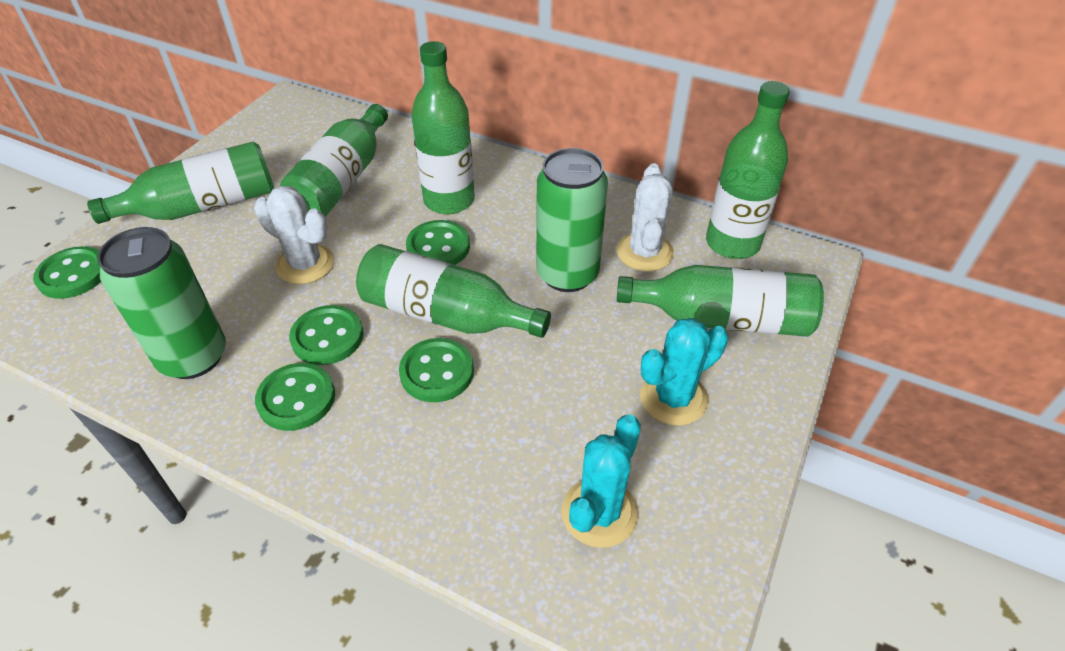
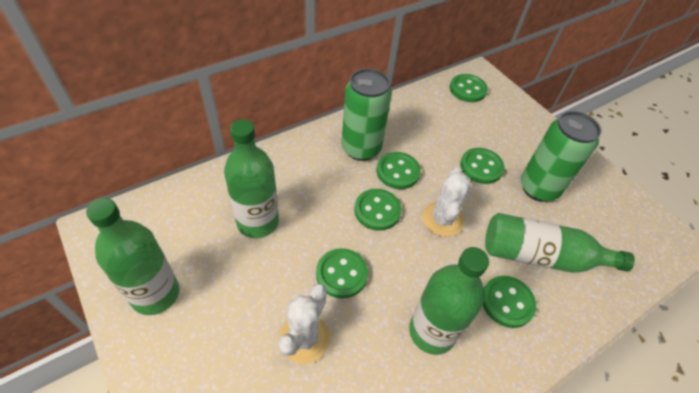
green bottle: [87,142,274,224] [280,104,388,217] [356,244,551,338] [411,41,475,214] [617,265,824,337] [706,81,790,259] = 6 -> [86,198,179,315] [224,119,279,238] [409,247,489,355] [485,213,635,273] = 4
green button: [33,246,101,299] [255,363,335,431] [289,305,363,365] [399,338,474,402] [406,220,470,265] = 5 -> [316,248,368,298] [354,189,402,231] [376,152,421,189] [450,74,488,102] [460,148,505,184] [483,276,536,328] = 6
turquoise cactus: [561,414,641,548] [640,318,728,426] = 2 -> none = 0

